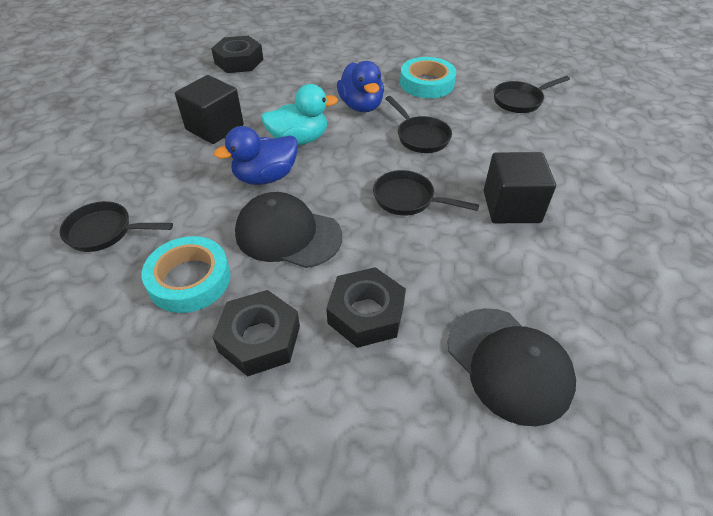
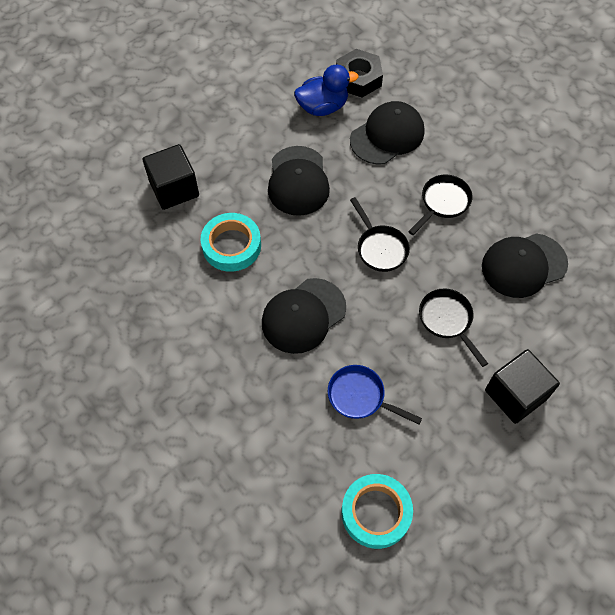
black cap: [235,192,342,268] [447,308,576,426] = 2 -> [262,278,346,354] [268,146,330,216] [350,101,424,165] [482,233,568,298] = 4
black nut: [211,36,263,73] [212,290,300,376] [326,267,406,348] = 3 -> [336,49,383,97] = 1
black pan: [60,201,173,252] [373,170,479,216] [385,96,452,153] [493,76,570,113] = 4 -> [350,197,410,272] [408,174,473,235] [419,288,488,367] = 3
blue duck: [214,126,298,185] [337,61,384,112] = 2 -> [294,65,359,116] = 1
blue pan: none = 0 -> [328,365,422,425] = 1
turquoise duck: [261,84,338,145] = 1 -> none = 0

